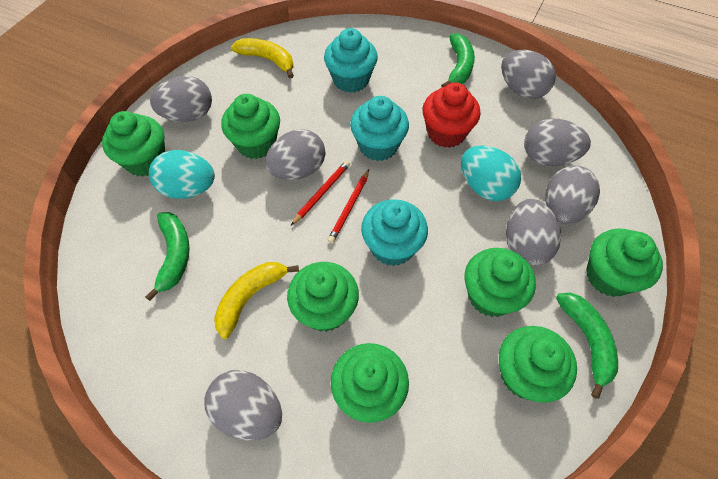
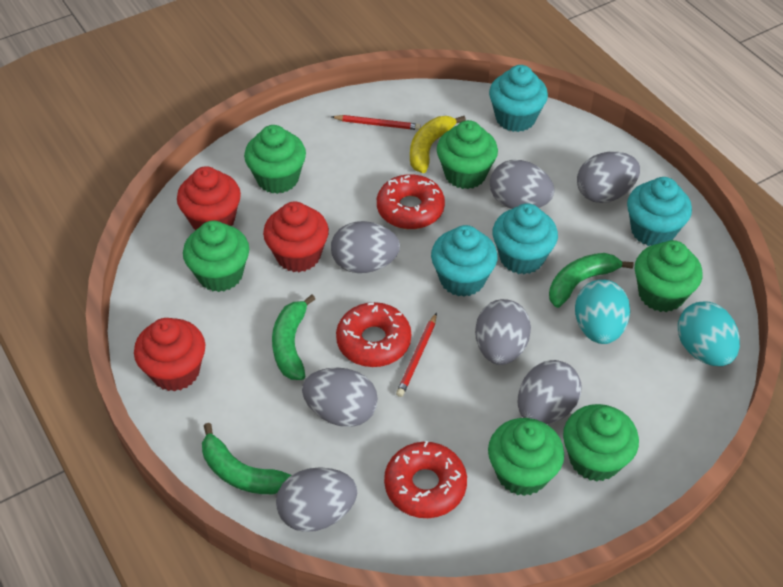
green cupcake: [102,111,165,177] [221,94,280,159] [287,262,359,332] [331,343,409,423] [464,248,536,317] [499,326,577,403] [586,228,663,297] = 7 -> [183,221,249,292] [244,125,306,194] [437,120,498,189] [488,418,564,496] [563,404,639,482] [635,240,702,312] = 6
red cupcake: [422,82,481,148] = 1 -> [134,318,205,391] [177,166,241,230] [263,202,329,272] = 3
red donut: none = 0 -> [336,302,411,367] [377,174,445,229] [384,441,467,518] = 3
turquoise cupcake: [324,28,378,93] [350,96,409,161] [361,199,428,266] = 3 -> [431,225,498,297] [489,65,548,132] [492,203,558,274] [627,177,692,246] = 4
yellow banana: [214,262,299,339] [231,38,294,78] = 2 -> [410,116,466,173] = 1

